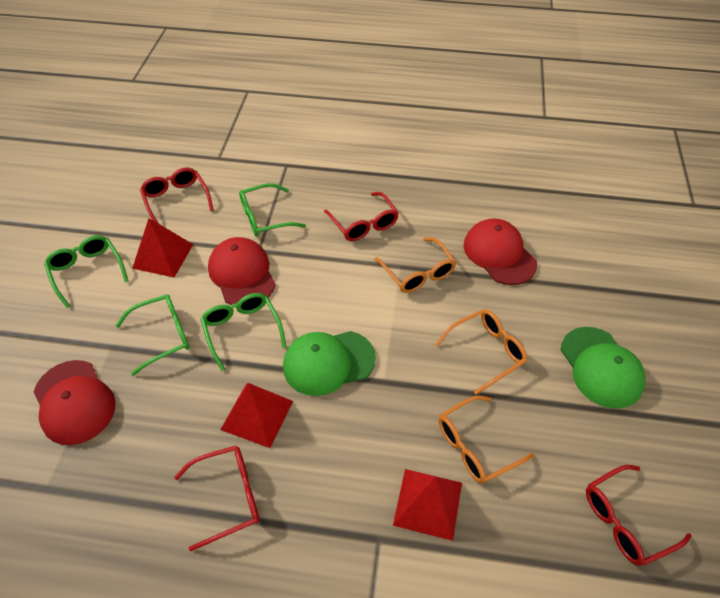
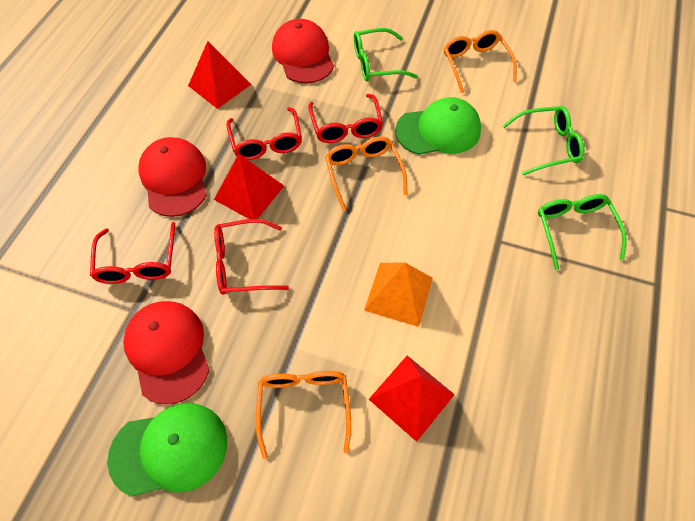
green glasses: [44,235,129,308] [115,294,190,376] [200,293,286,371] [239,183,306,237] = 4 -> [354,28,418,82] [503,106,584,175] [538,194,627,270] = 3
orange pyramid: none = 0 -> [364,262,433,327] = 1

